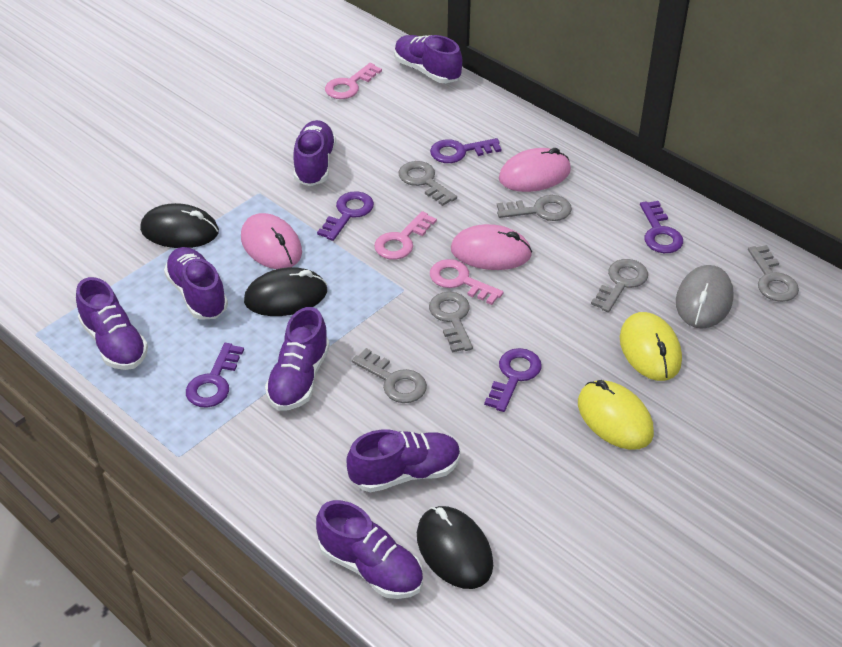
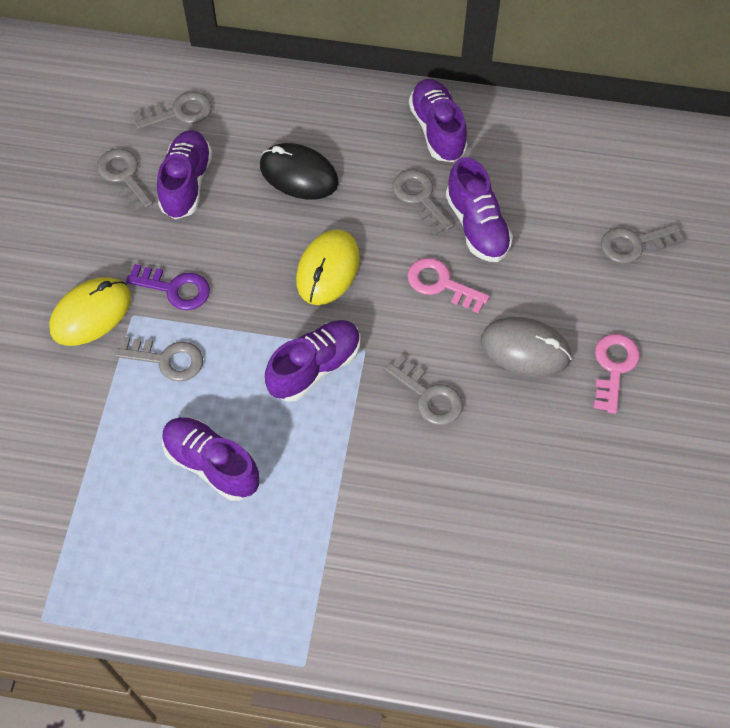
black mouse: [140,203,219,248] [244,267,327,316] [417,506,493,589] = 3 -> [260,143,339,200] = 1
pink key: [325,63,382,99] [374,211,437,260] [430,259,504,305] = 3 -> [407,258,489,313] [594,334,640,414] = 2
pink mouse: [241,213,302,269] [451,224,532,270] [499,148,571,192] = 3 -> none = 0
purple key: [186,343,244,407] [317,191,374,241] [430,138,502,163] [484,348,542,412] [640,201,683,253] = 5 -> [126,264,210,310] = 1
purple shoe: [76,277,148,370] [164,247,228,320] [265,307,330,411] [294,120,336,186] [316,500,423,599] [347,429,461,492] [394,35,462,83] = 7 -> [157,130,212,219] [162,417,259,501] [265,320,360,402] [409,79,467,162] [446,157,513,262] = 5

